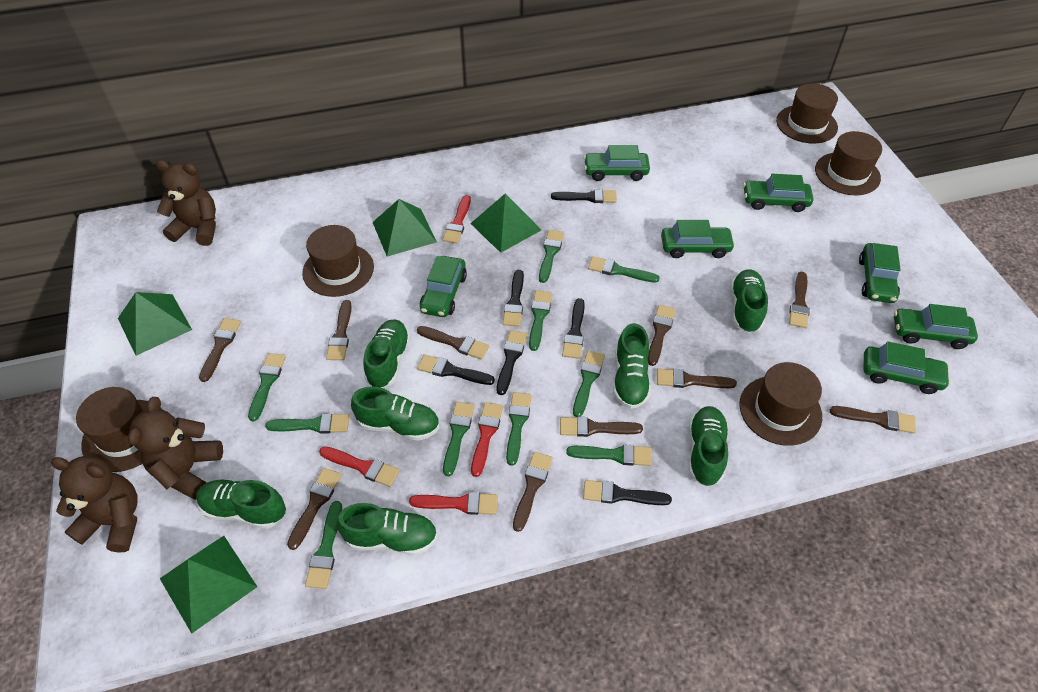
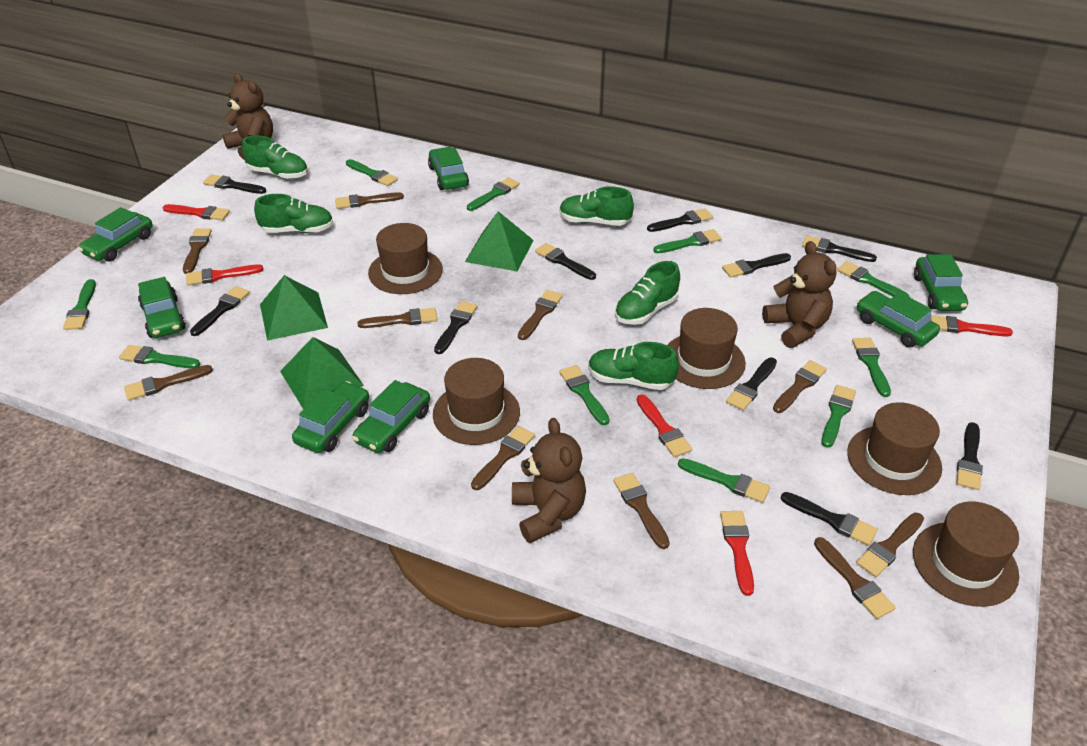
black brush: [417,354,495,385] [497,330,527,395] [503,270,524,327] [551,189,617,203] [562,298,585,359] [583,480,672,505] = 6 -> [190,286,250,336] [203,174,266,194] [434,301,477,354] [535,243,596,280] [647,208,713,232] [722,253,791,278] [726,357,777,410] [781,492,878,546] [802,236,877,262] [956,422,983,490] = 10
green pyramid: [118,292,192,356] [160,536,257,634] [372,199,437,256] [470,194,541,253] = 4 -> [260,275,328,341] [280,337,364,409] [465,211,534,271] = 3
green shoe: [196,479,286,529] [337,503,438,555] [351,387,439,441] [363,319,411,388] [613,323,651,409] [689,406,728,486] [731,269,768,333] = 7 -> [242,135,308,179] [254,194,333,233] [559,186,634,226] [588,342,679,390] [615,261,680,325] = 5
red brush: [319,446,400,487] [409,492,498,515] [443,195,471,244] [471,402,503,477] = 4 -> [162,204,230,220] [186,264,263,286] [637,394,692,457] [720,511,754,596] [931,315,1013,336] = 5

